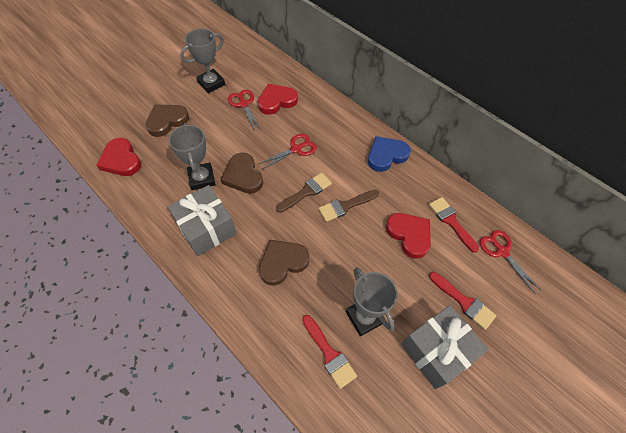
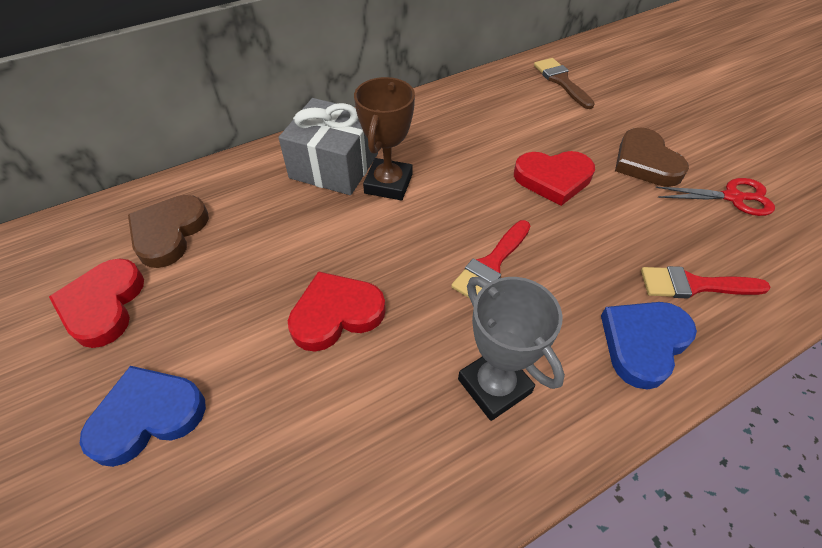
blue heart: [368,136,411,172] = 1 -> [80,366,206,467] [601,302,697,390] = 2
brown brush: [276,173,332,213] [318,190,379,222] = 2 -> [534,58,595,109] = 1
brown heart: [145,105,189,137] [221,152,263,194] [259,240,309,286] = 3 -> [128,195,209,268] [615,127,689,187] = 2
brown trophy: none = 0 -> [354,77,415,200] = 1
grey gift: [168,185,237,256] [401,305,489,389] = 2 -> [278,98,378,195] = 1
grey trophy: [169,123,215,190] [180,29,225,93] [346,267,398,336] = 3 -> [458,277,565,421] = 1
red brush: [302,315,357,389] [429,197,479,253] [429,272,497,330] = 3 -> [451,220,531,299] [641,266,771,299] = 2
red scissors: [228,90,260,132] [257,134,317,170] [480,230,542,294] = 3 -> [655,178,775,216] = 1

